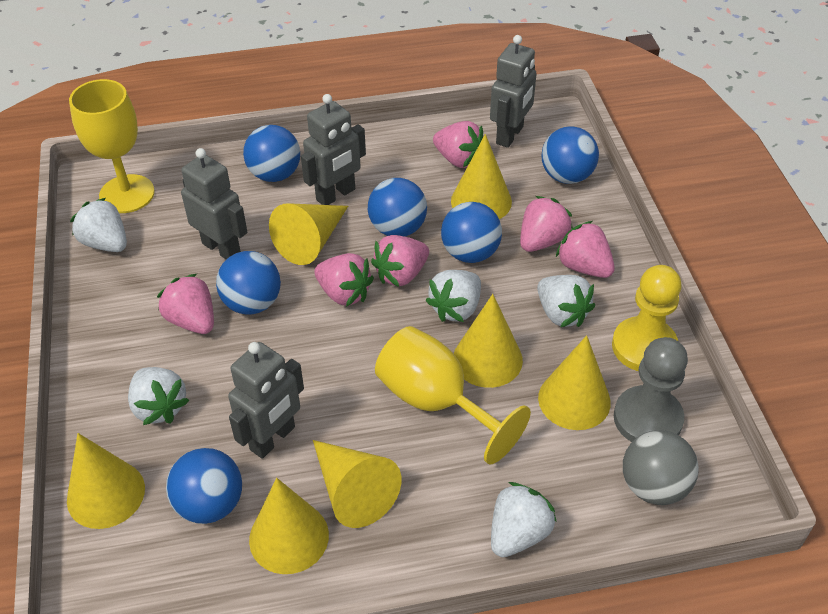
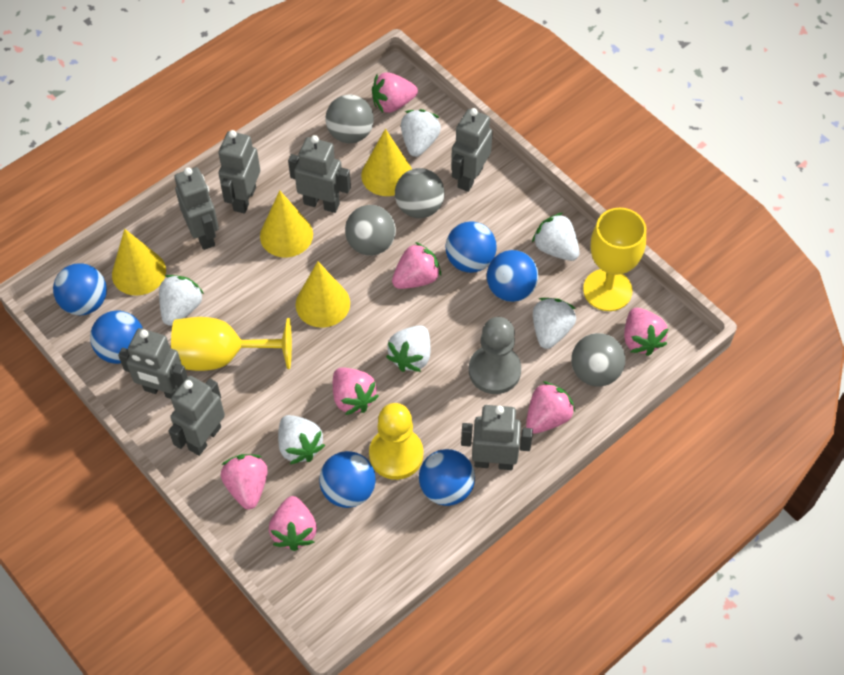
grey ball: [623,430,699,505] = 1 -> [325,95,374,143] [345,205,396,256] [395,168,445,218] [571,333,625,387] = 4
grey robot: [181,148,247,259] [228,342,304,459] [301,94,366,205] [490,35,537,148] = 4 -> [118,328,188,399] [169,376,225,456] [174,167,219,250] [218,130,260,213] [288,135,351,213] [451,108,493,192] [461,405,533,470] = 7
pink strawberry: [157,274,214,334] [314,253,374,306] [371,235,429,287] [433,121,483,168] [520,196,573,252] [556,221,615,278] = 6 -> [221,454,268,509] [269,496,317,551] [333,367,379,415] [372,73,418,113] [392,242,441,289] [526,381,575,434] [624,308,669,356] = 7
white strawberry: [70,198,127,252] [128,367,189,425] [426,270,481,322] [491,482,557,557] [537,275,595,327] = 5 -> [159,275,204,326] [278,415,325,464] [386,325,430,372] [401,109,441,157] [532,213,579,261] [533,298,576,349] = 6
yellow cone: [67,433,145,529] [249,478,329,574] [269,203,348,265] [313,440,402,528] [451,134,512,219] [454,294,523,388] [538,335,611,430] = 7 -> [112,229,166,296] [260,191,313,258] [296,261,350,328] [361,129,412,196] = 4

